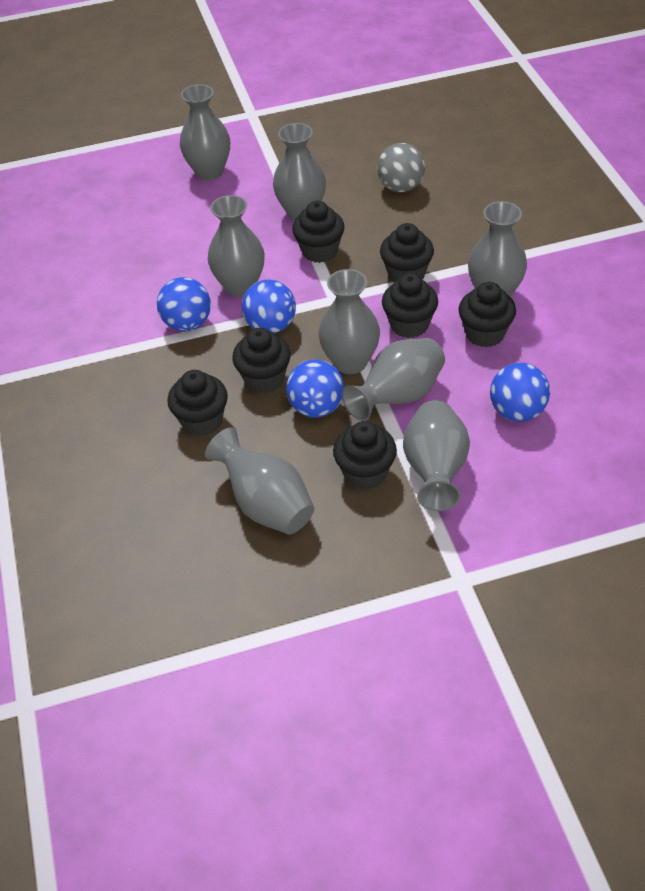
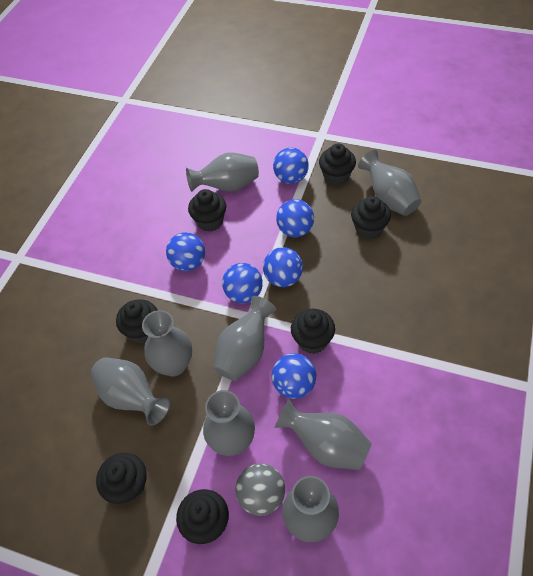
blue ball: [157,277,211,331] [242,279,296,333] [286,359,344,418] [490,363,550,422] = 4 -> [166,232,205,271] [222,263,263,303] [263,247,303,287] [271,353,317,399] [273,148,309,184] [276,199,314,237] = 6

